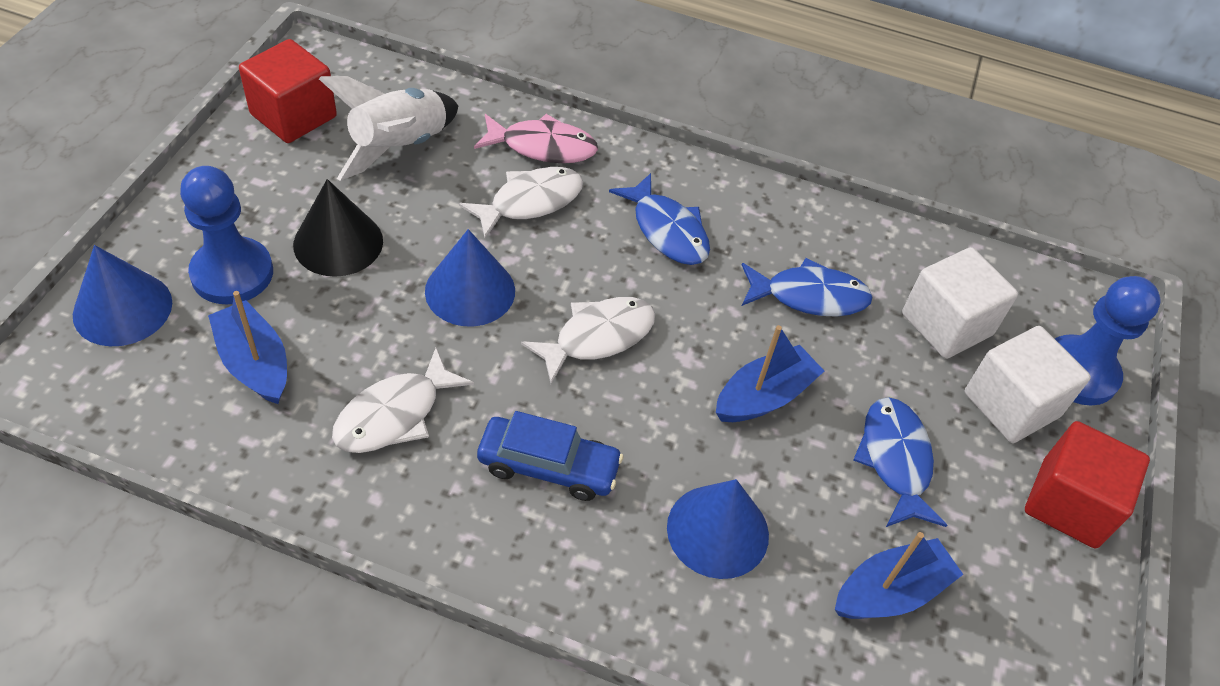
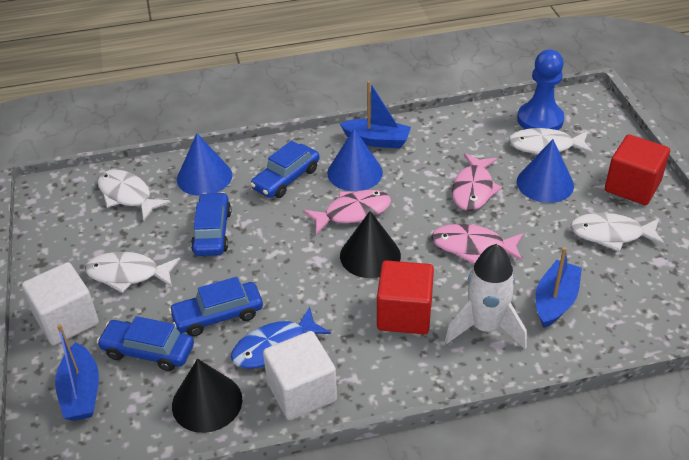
black cone: [293,179,383,277] = 1 -> [172,359,242,433] [340,211,401,278] = 2
blue car: [477,411,623,501] = 1 -> [97,316,194,371] [169,277,263,337] [191,192,232,256] [250,140,320,198] = 4
blue fish: [609,173,710,265] [742,258,873,317] [853,397,947,527] = 3 -> [231,307,331,369] = 1
blue pawn: [180,166,273,304] [1055,276,1161,405] = 2 -> [517,50,564,130] = 1
pink fish: [474,114,598,163] = 1 -> [303,190,391,234] [431,224,524,264] [452,153,502,211] = 3
white fish: [332,348,474,453] [459,167,583,239] [521,297,655,384] = 3 -> [85,252,180,293] [97,169,171,221] [508,128,593,155] [570,213,665,252] = 4

